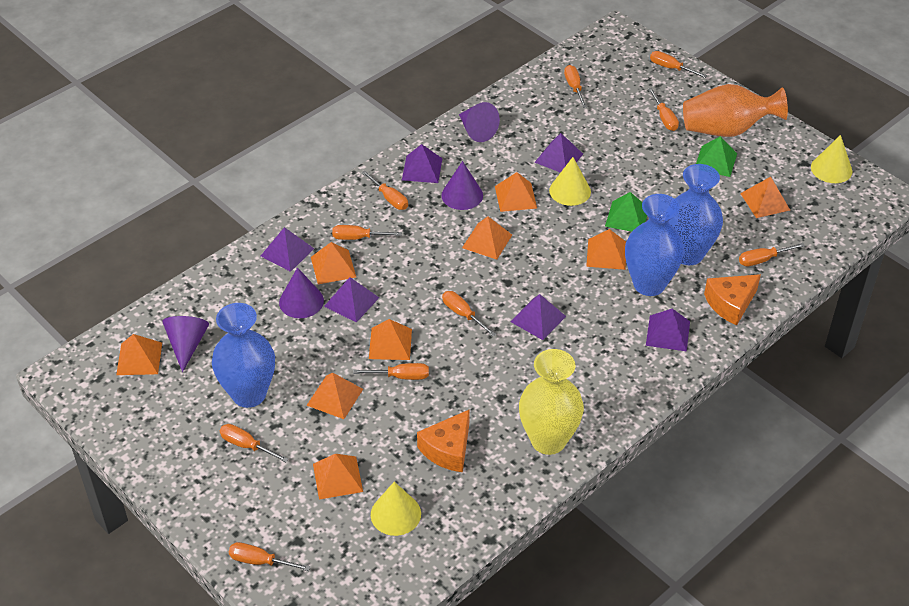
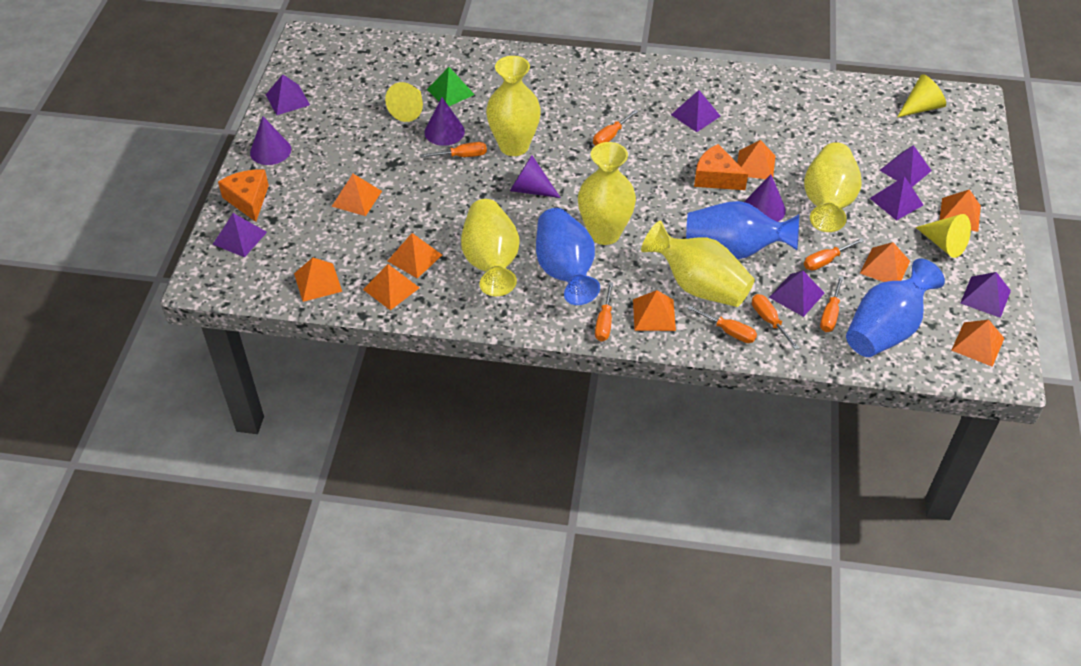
green pyramid: [605,192,647,232] [696,136,737,177] = 2 -> [427,67,475,106] = 1
orange screwdriver: [220,424,288,463] [229,542,310,571] [332,225,402,240] [353,363,429,380] [361,170,408,210] [442,291,496,336] [564,65,587,108] [648,88,679,131] [650,51,707,78] [739,243,805,266] = 10 -> [420,142,487,158] [593,109,639,146] [595,282,613,341] [687,305,757,343] [752,294,799,350] [804,238,864,270] [820,276,844,332] = 7
orange vase: [683,84,788,137] = 1 -> none = 0
purple pyramid: [261,227,314,272] [324,277,379,323] [402,144,443,183] [510,294,566,340] [534,133,583,173] [646,309,690,352] = 6 -> [212,213,267,257] [266,74,310,115] [671,90,720,132] [769,270,825,317] [870,176,923,221] [880,145,932,187] [960,272,1011,318] = 7
yellow vase: [519,349,584,455] = 1 -> [461,199,520,296] [486,56,541,156] [578,142,636,245] [641,220,755,307] [804,142,861,232] = 5

